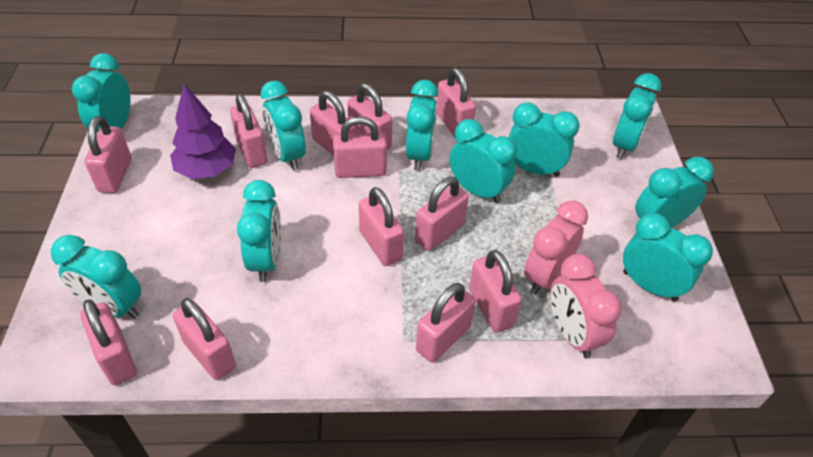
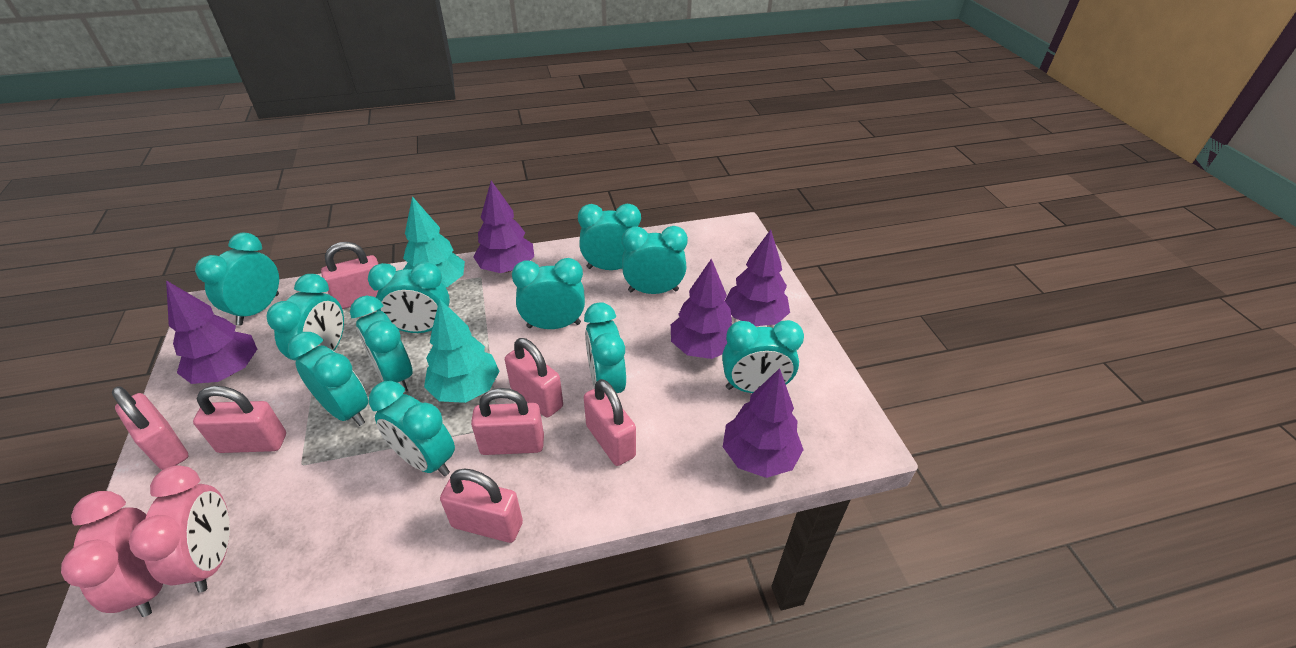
pink padlock: [80,299,137,385] [84,116,131,193] [173,298,236,380] [230,94,267,168] [310,91,356,156] [333,116,387,178] [347,83,392,150] [359,187,404,266] [415,177,469,251] [416,283,476,363] [437,68,476,137] [469,250,522,333] = 12 -> [112,387,189,470] [193,386,286,453] [321,242,378,309] [440,468,523,543] [471,388,544,455] [505,338,563,418] [584,379,636,466] = 7
purple tree: [170,83,236,179] = 1 -> [166,280,257,384] [473,181,534,273] [671,258,732,359] [723,368,804,478] [725,230,790,326] = 5
turquoise clock: [51,235,141,319] [72,53,131,132] [237,180,281,282] [261,81,306,171] [406,80,439,171] [449,119,517,203] [508,102,580,177] [613,73,662,159] [623,213,713,301] [635,157,714,228] = 10 -> [195,233,279,325] [266,274,344,361] [288,332,368,426] [350,296,413,392] [368,262,450,333] [369,381,455,476] [512,258,585,329] [578,204,641,270] [584,302,626,393] [622,226,688,294] [722,320,804,393] = 11
turquoise tree: none = 0 -> [403,196,465,287] [424,299,499,403] = 2

